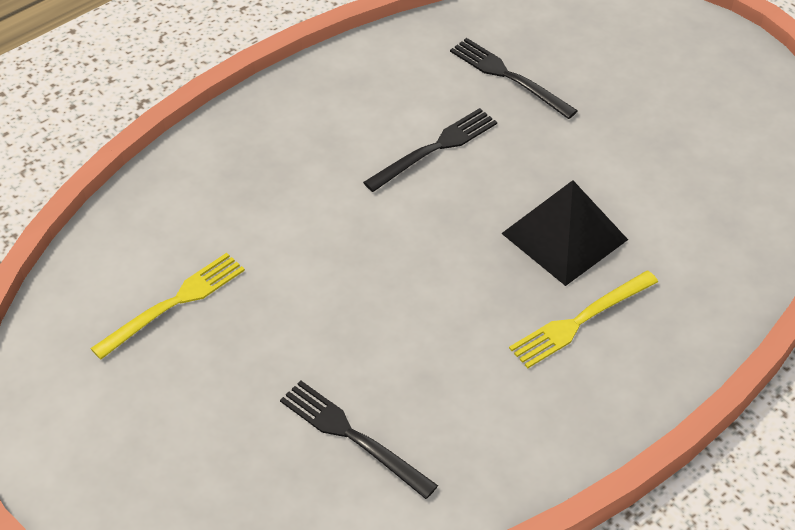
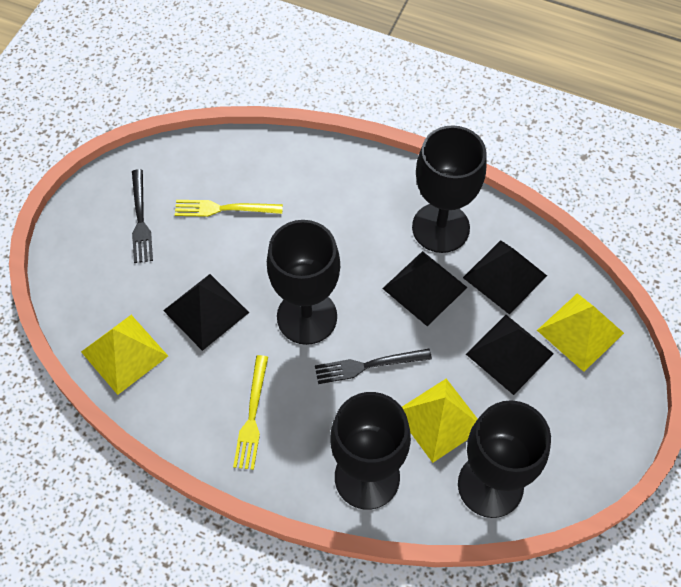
black fork: [280,380,438,499] [363,108,497,192] [450,38,578,119] = 3 -> [132,169,153,263] [315,349,432,384] = 2
black goblet: none = 0 -> [267,220,340,345] [330,392,411,510] [412,125,487,253] [458,400,551,518] = 4
black pyramid: [501,180,628,286] = 1 -> [163,274,249,351] [382,251,468,326] [463,240,547,315] [466,315,554,395] = 4
yellow pyramid: none = 0 -> [81,315,168,395] [402,379,478,463] [537,293,624,372] = 3

